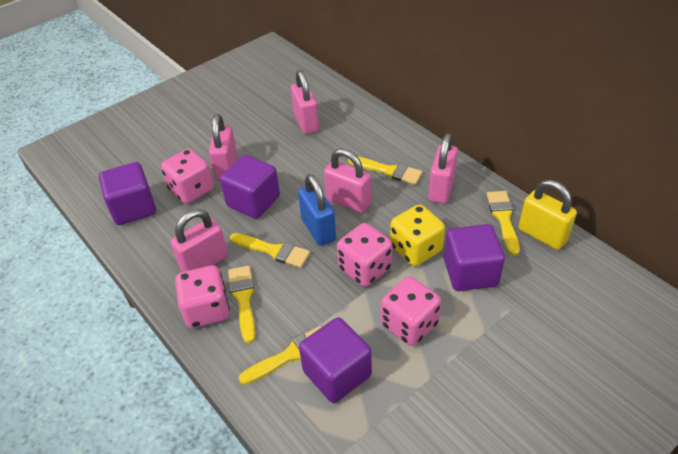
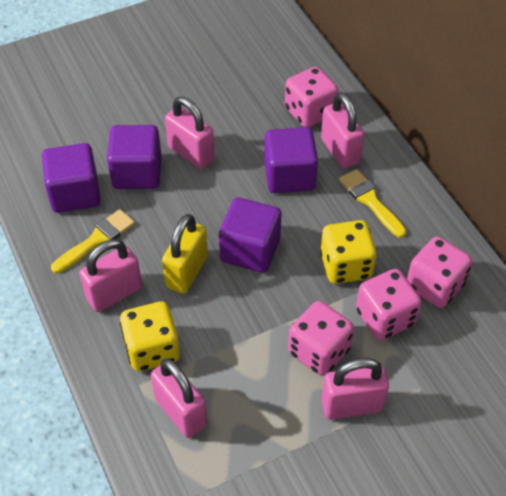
blue padlock: [298,174,336,246] = 1 -> none = 0
yellow brush: [228,266,255,343] [230,233,310,268] [239,326,322,385] [348,156,423,185] [486,191,520,255] = 5 -> [51,209,135,273] [339,169,406,238] = 2
yellow dice: [390,204,445,266] = 1 -> [120,302,180,371] [320,220,377,284] = 2

